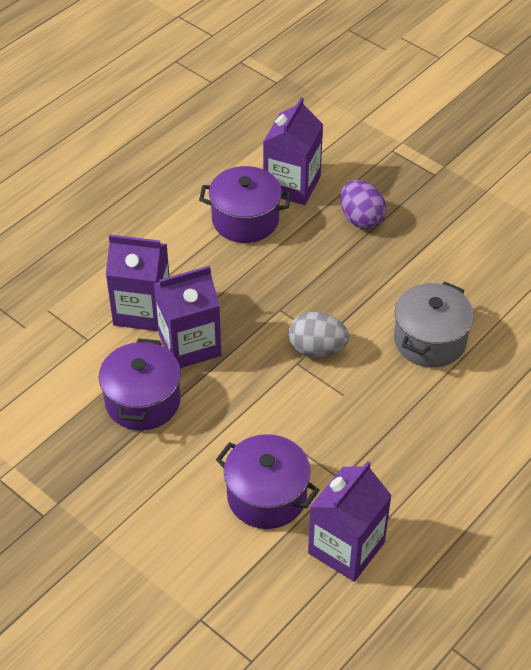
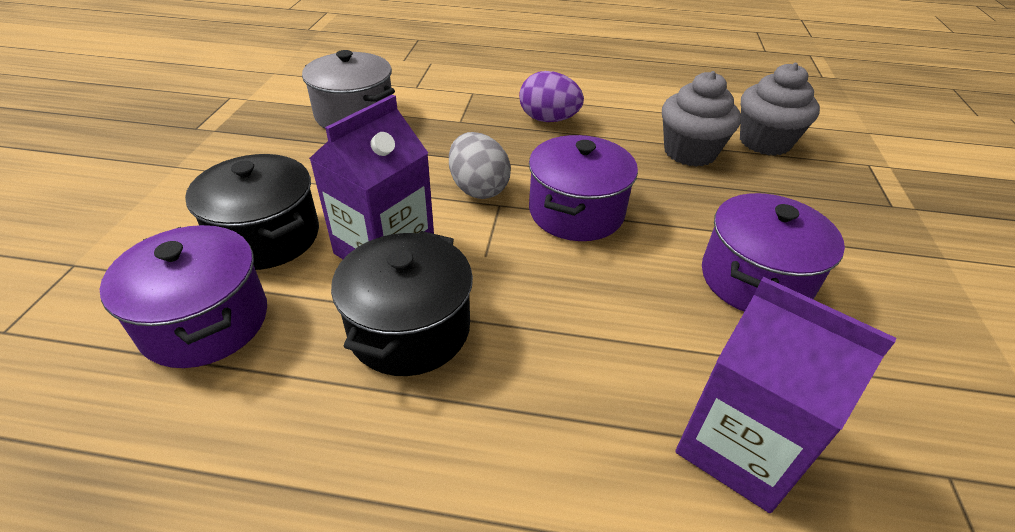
black pot: none = 0 -> [185,154,319,270] [331,231,473,376] = 2
grey cupcake: none = 0 -> [662,71,741,167] [740,63,820,156] = 2
purple carton: [106,234,169,331] [153,266,221,368] [263,97,323,205] [308,461,392,582] = 4 -> [309,94,434,259] [675,277,896,513] = 2

